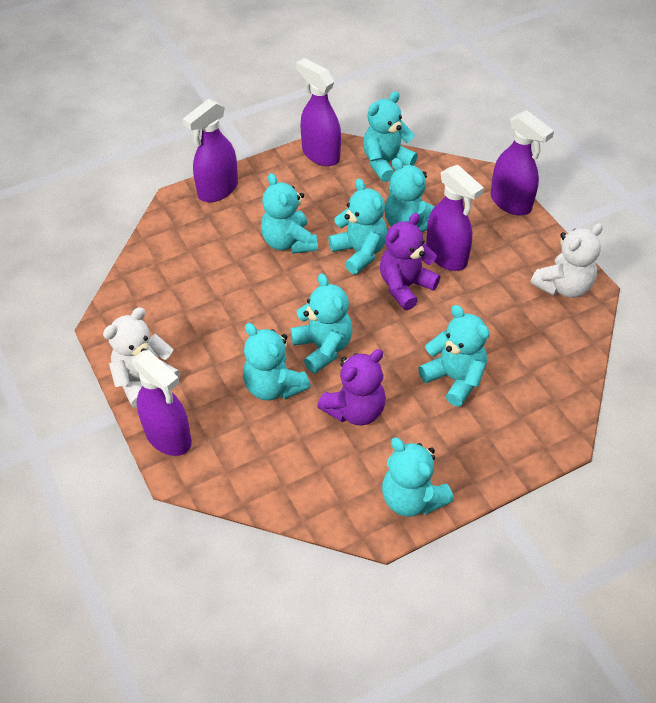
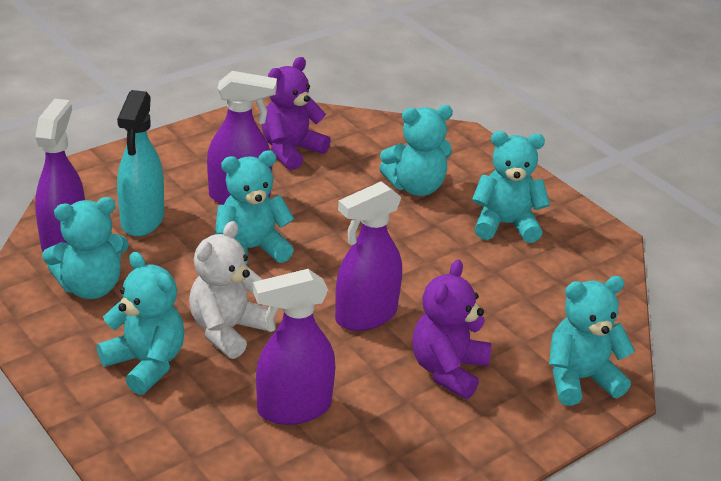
purple spray bottle: [132,350,192,456] [183,99,238,202] [296,58,341,166] [426,165,484,271] [491,111,554,216] = 5 -> [35,99,85,252] [207,71,277,205] [253,269,335,425] [335,181,402,331] = 4
turquoise spray bottle: none = 0 -> [117,90,164,237] = 1
turquoise teddy bear: [243,323,311,400] [261,173,318,254] [291,273,353,374] [328,179,387,274] [363,91,418,182] [382,438,454,517] [385,158,435,232] [418,305,490,407] = 8 -> [42,197,129,299] [97,252,185,395] [215,150,294,265] [379,105,453,196] [472,131,550,243] [549,276,635,406] = 6
white teddy bear: [103,307,180,408] [530,223,603,298] = 2 -> [189,221,269,359] = 1

